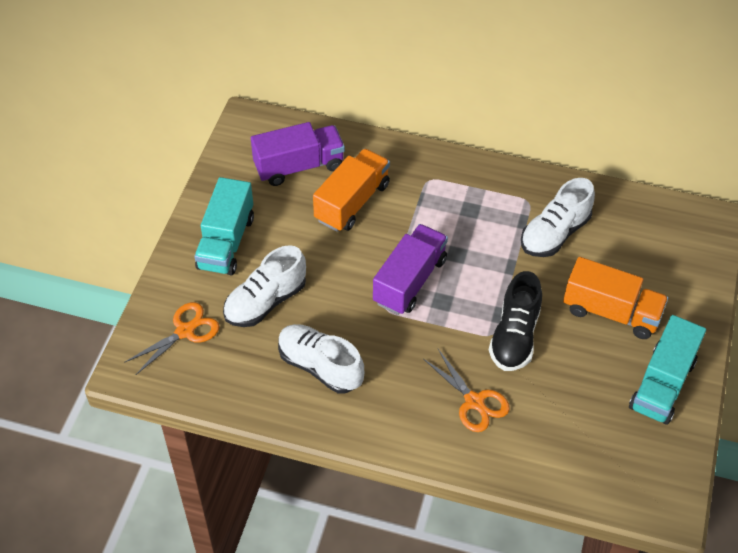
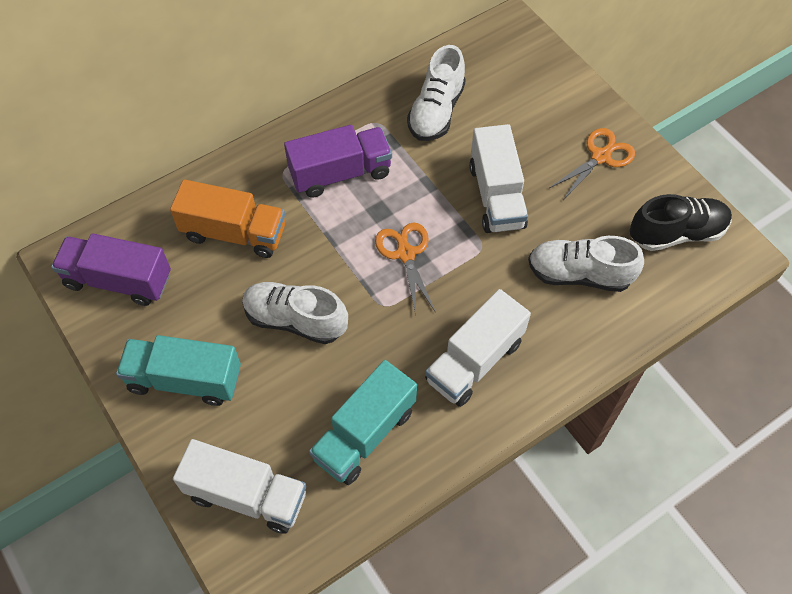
orange truck: [313,148,390,232] [563,257,668,339] = 2 -> [170,180,285,258] = 1
white truck: none = 0 -> [173,439,306,534] [425,289,531,407] [469,124,528,233] = 3

